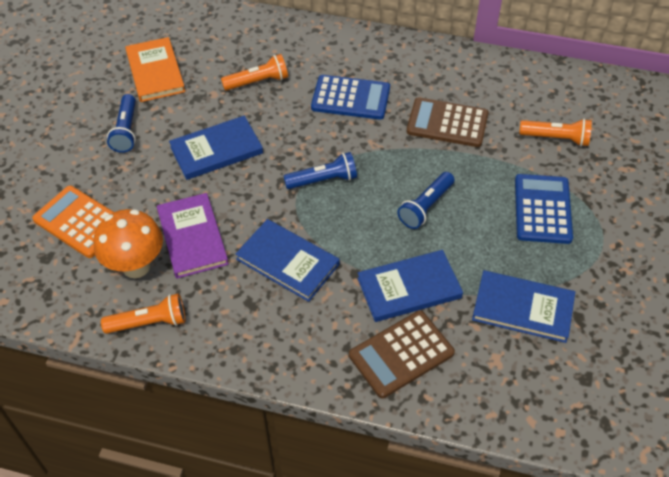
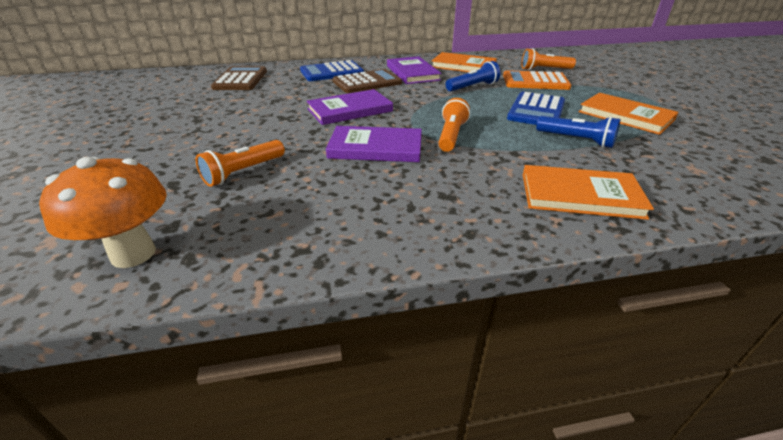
blue book: [169,116,263,180] [236,219,339,302] [357,250,463,322] [472,270,575,343] = 4 -> none = 0
blue flashlight: [107,94,136,153] [283,152,357,189] [397,172,454,229] = 3 -> [446,61,500,92] [536,116,620,148] = 2
orange book: [125,37,186,102] = 1 -> [432,52,497,72] [523,165,654,220] [579,93,679,135] = 3
purple book: [157,193,229,279] = 1 -> [307,89,393,125] [326,126,422,162] [387,56,442,84] = 3

